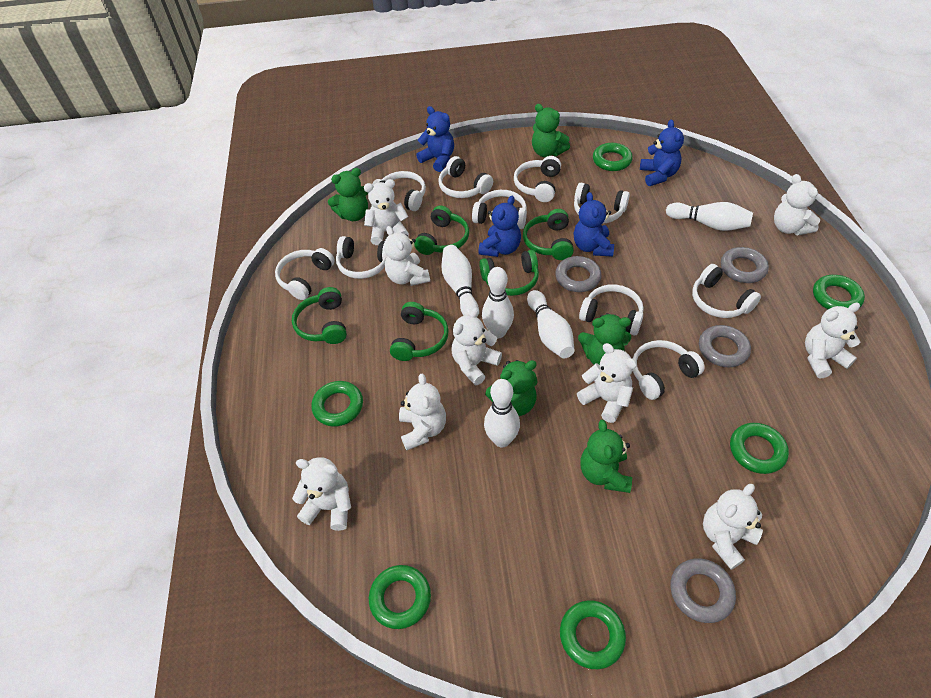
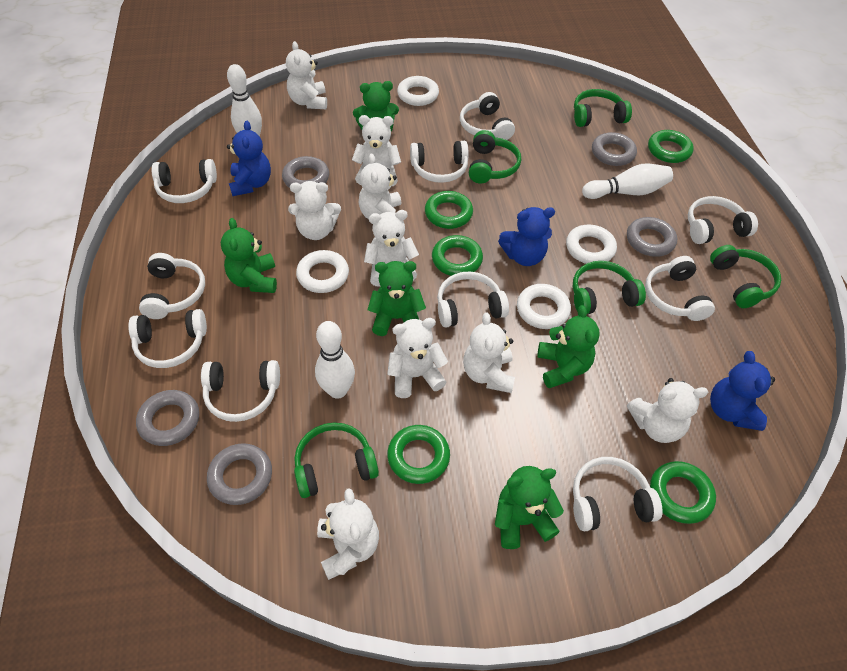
blue teddy bear: [416,106,454,172] [478,196,521,257] [574,192,614,257] [640,120,684,186] = 4 -> [227,121,271,196] [498,207,555,266] [710,351,775,431] = 3
green ring: [311,381,363,427] [369,565,431,629] [560,600,626,669] [593,143,633,171] [730,423,789,474] [813,275,865,309] = 6 -> [387,425,450,484] [425,191,473,229] [432,235,483,276] [648,130,694,163] [650,461,716,524] = 5
grey ring: [555,256,601,292] [670,558,736,623] [699,325,751,367] [721,247,769,283] = 4 -> [136,390,199,446] [207,443,272,505] [282,156,329,188] [592,132,637,166] [627,217,677,257] = 5
white bowling pin: [441,245,479,316] [482,267,514,338] [484,379,520,448] [527,290,574,358] [666,202,753,231] = 5 -> [227,64,262,136] [315,321,355,399] [582,164,673,199] = 3
white ring: none = 0 -> [296,250,349,293] [397,76,439,106] [517,284,571,329] [566,225,617,264] = 4

